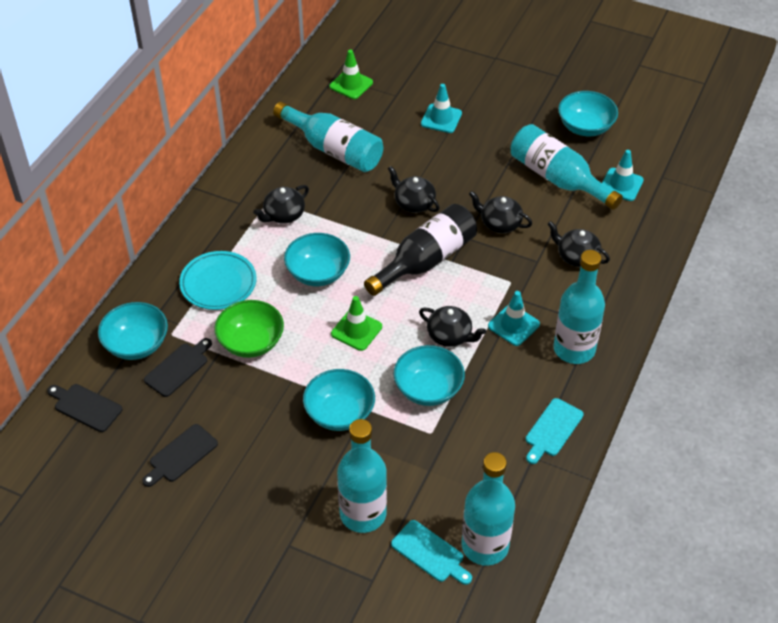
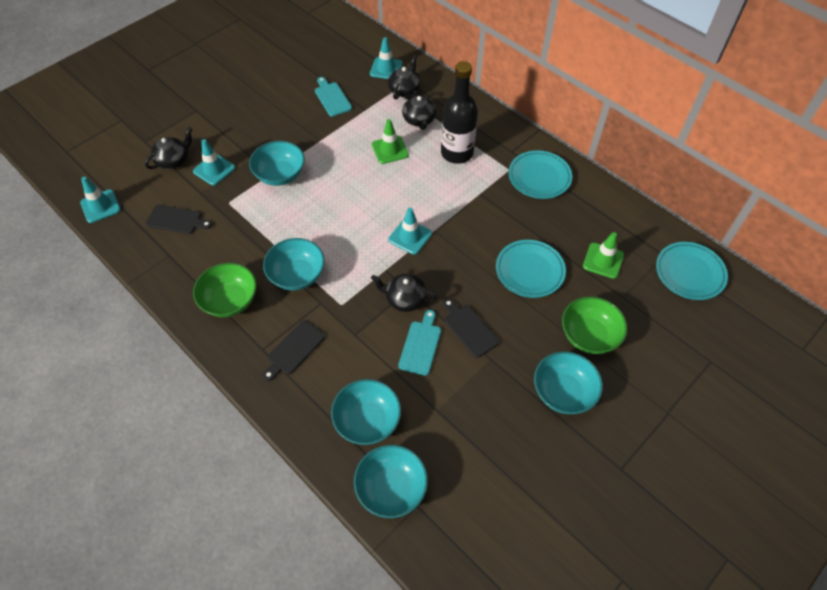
black teapot: [253,185,309,224] [388,166,440,213] [419,306,486,347] [469,191,532,233] [548,221,610,267] = 5 -> [145,127,192,169] [371,274,437,312] [388,55,421,99] [402,90,436,130] = 4
green bowl: [214,300,284,358] = 1 -> [193,263,257,317] [562,296,627,354] = 2
turquoise bottle: [273,102,383,172] [337,419,387,533] [462,452,515,566] [511,124,623,210] [553,250,605,364] = 5 -> none = 0
turquoise plate: [179,251,257,310] = 1 -> [496,240,566,298] [508,150,572,199] [656,242,728,300] = 3
turquoise traffic cone: [421,84,462,133] [488,291,540,346] [602,150,644,201] = 3 -> [80,177,121,223] [193,139,235,186] [370,37,403,79] [388,208,432,255] = 4

